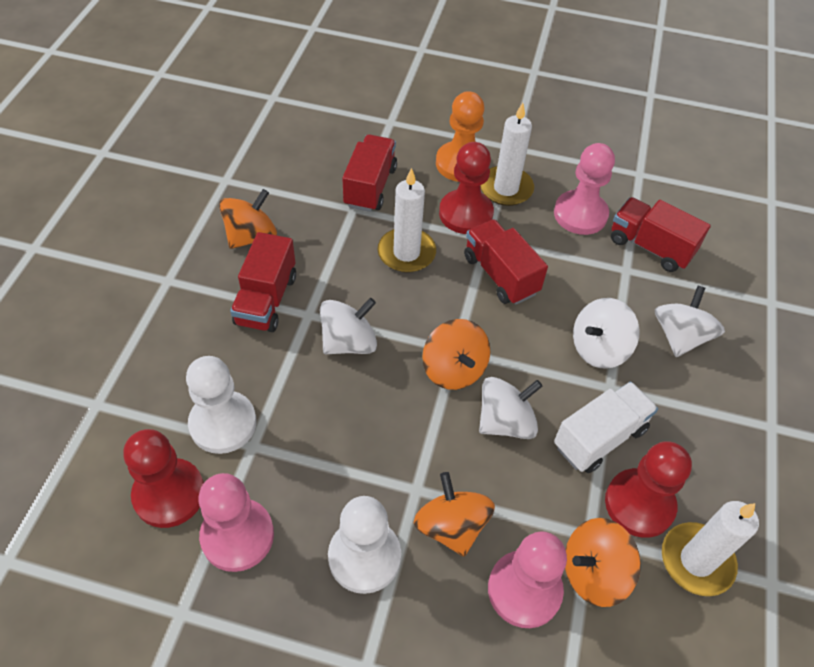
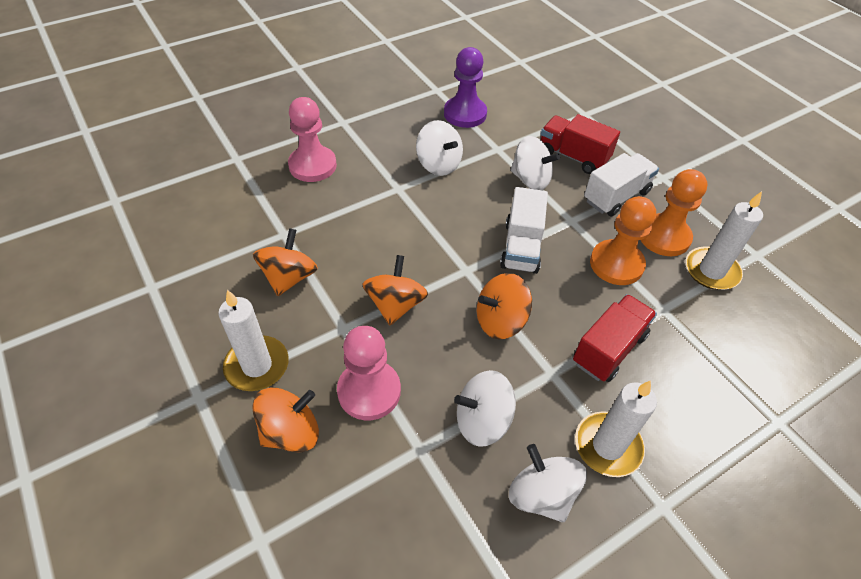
orange pawn: [436,91,485,182] = 1 -> [590,196,656,285] [641,169,708,256] = 2
pink pawn: [198,473,274,572] [488,531,567,628] [554,143,615,235] = 3 -> [288,97,337,182] [337,326,401,420] = 2
purple pawn: none = 0 -> [444,47,487,128] = 1
red pawn: [123,429,204,528] [439,142,494,234] [605,441,692,538] = 3 -> none = 0
red truck: [230,232,296,332] [342,134,397,212] [464,219,548,305] [611,197,711,272] = 4 -> [541,114,620,174] [573,294,657,382] = 2
white pawn: [186,356,257,454] [328,496,401,594] = 2 -> none = 0
white truck: [554,381,658,473] = 1 -> [500,187,548,274] [584,153,659,216] = 2

